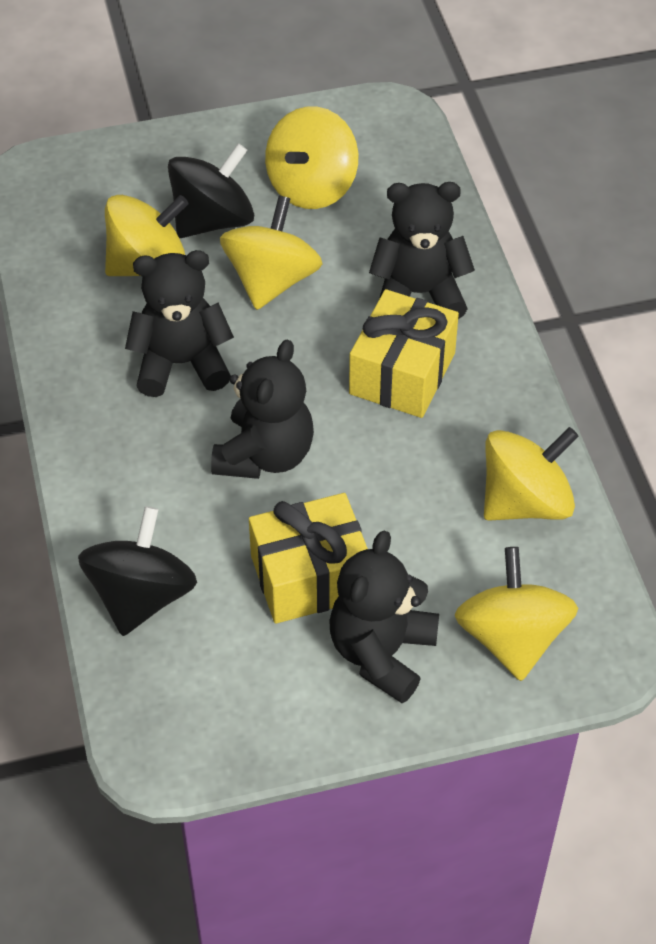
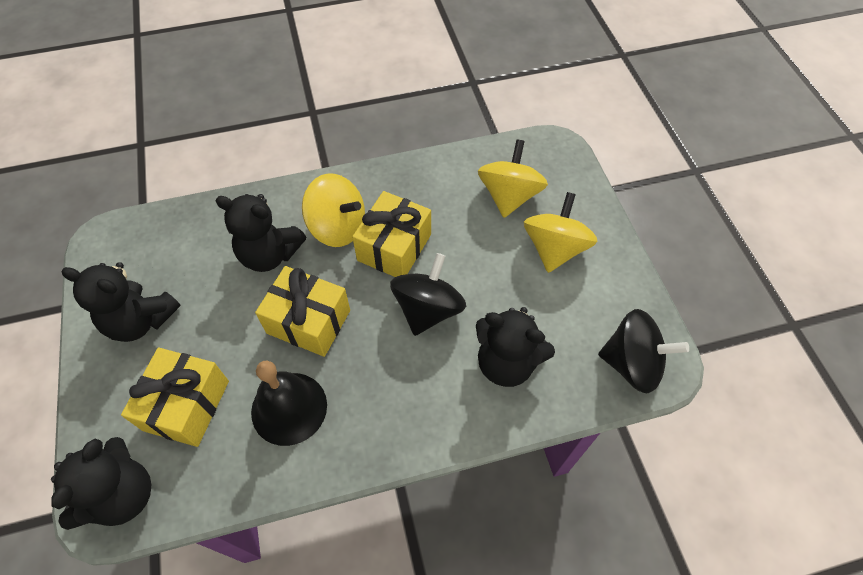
black bell: none = 0 -> [251,361,327,446] = 1
yellow gift: [249,493,368,624] [349,289,459,418] = 2 -> [121,347,229,447] [255,266,350,357] [352,191,431,277] = 3
yellow spinning top: [105,195,189,276] [220,195,322,310] [265,107,358,209] [455,547,578,681] [484,427,579,521] = 5 -> [302,173,365,247] [478,139,548,218] [524,192,598,273] = 3

